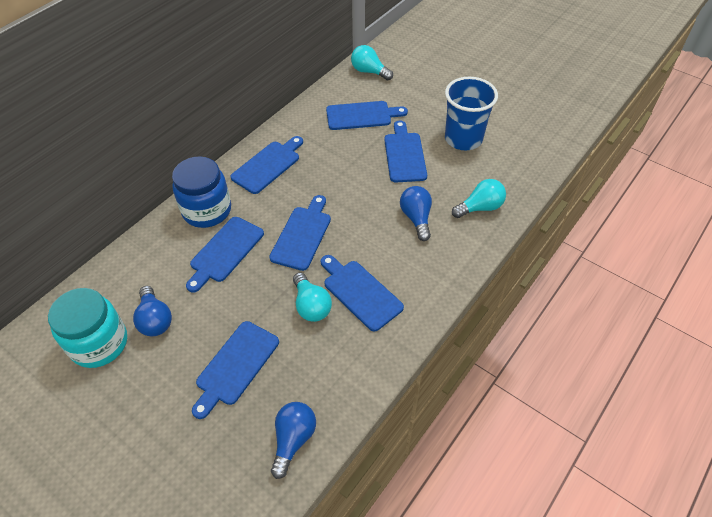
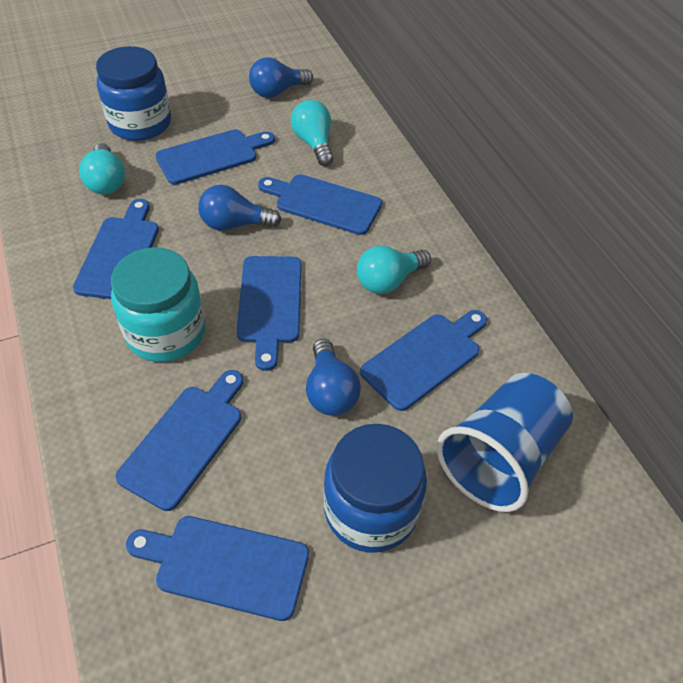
blue jar: [172,156,231,228] = 1 -> [96,46,171,141] [324,424,427,553] = 2

